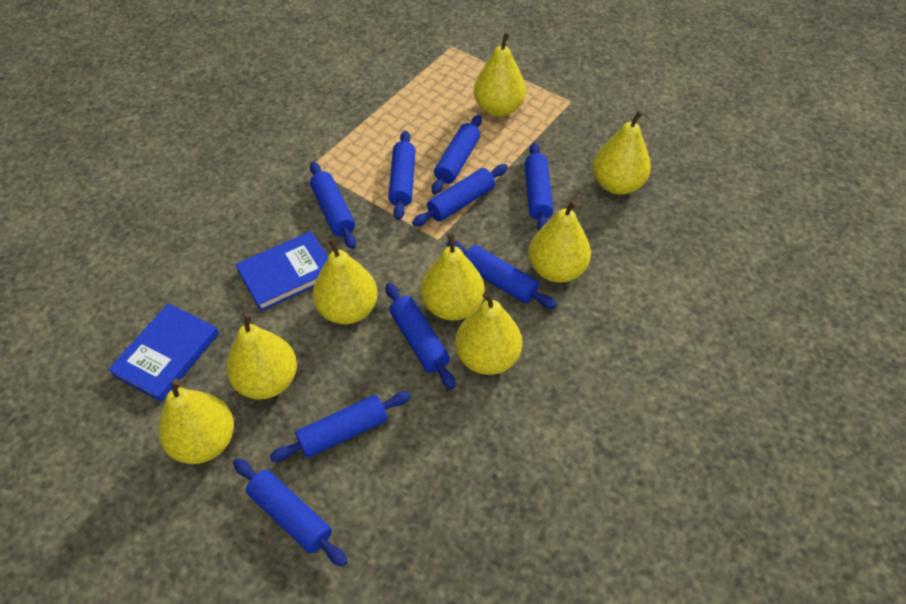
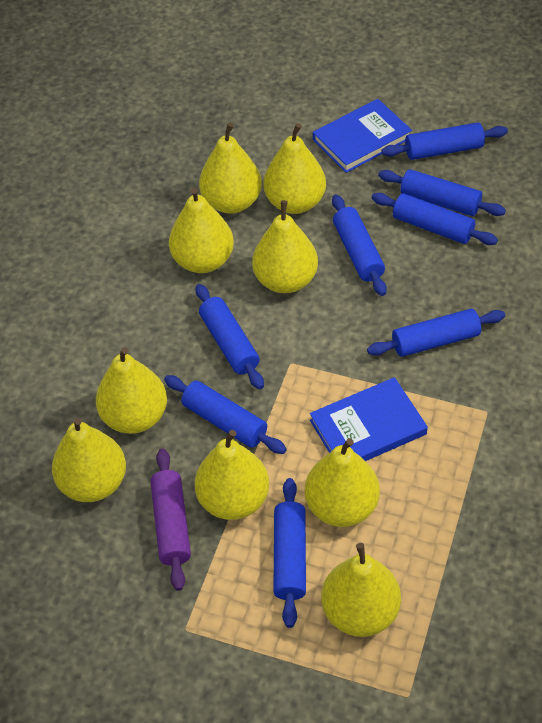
blue rolling pin: [233,459,348,567] [270,392,411,462] [310,162,356,249] [386,283,455,389] [388,131,416,220] [412,164,508,227] [432,115,482,194] [447,241,557,309] [525,142,553,230] = 9 -> [164,375,287,454] [196,284,264,389] [273,478,306,628] [332,195,387,296] [367,309,505,357] [372,193,498,245] [378,169,506,216] [381,122,508,160] = 8
purple rolling pin: none = 0 -> [150,448,191,591] = 1
yellow pear: [158,379,234,464] [226,313,297,399] [313,238,378,324] [421,233,485,321] [455,292,522,375] [474,32,526,117] [528,200,591,283] [593,110,651,195] = 8 -> [52,417,126,502] [96,347,167,434] [169,187,234,273] [195,430,269,520] [199,123,262,214] [252,200,318,293] [263,123,326,214] [305,438,380,527] [321,543,401,637] = 9

